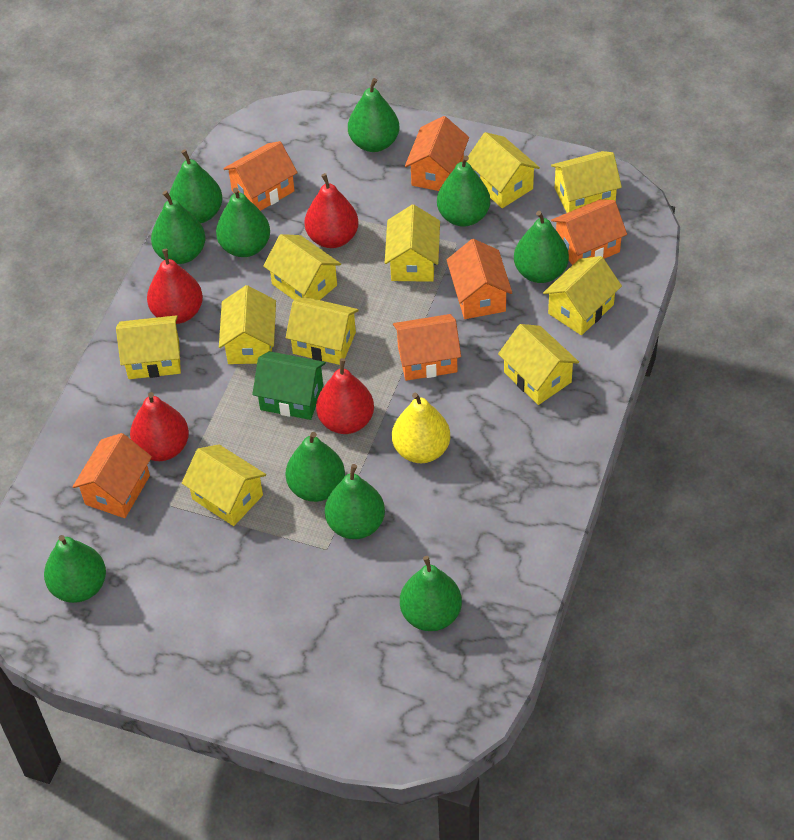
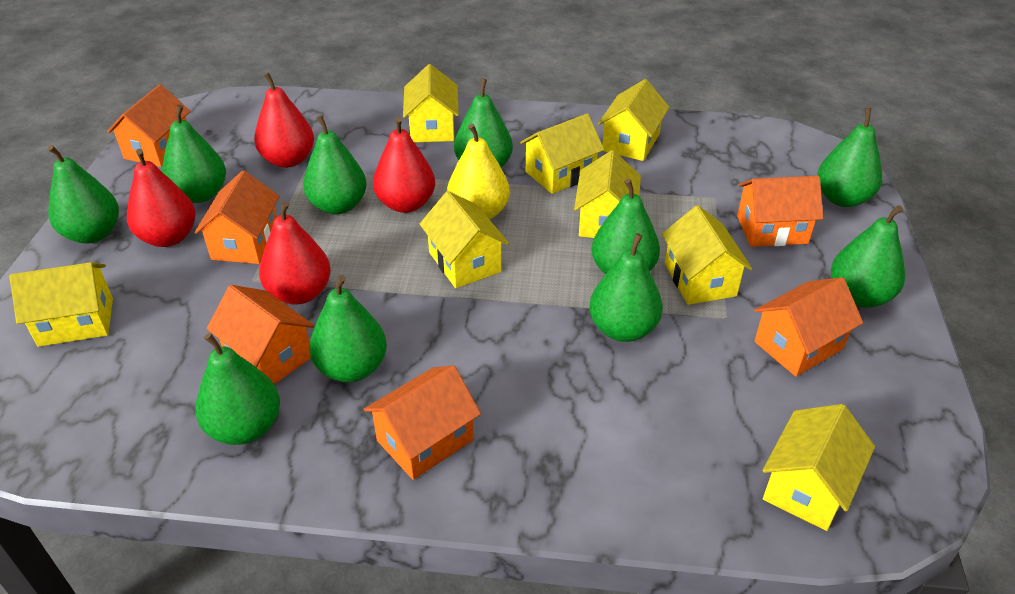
green house: [252,351,326,420] = 1 -> none = 0
yellow house: [116,315,181,379] [182,444,266,526] [219,285,276,364] [263,234,341,300] [286,297,359,365] [385,204,440,282] [466,132,540,208] [498,324,579,405] [543,256,622,335] [551,151,622,213] = 10 -> [9,262,113,347] [403,64,459,142] [420,191,509,288] [520,114,604,194] [574,150,641,238] [598,79,669,161] [662,205,752,305] [762,404,875,531] = 8

